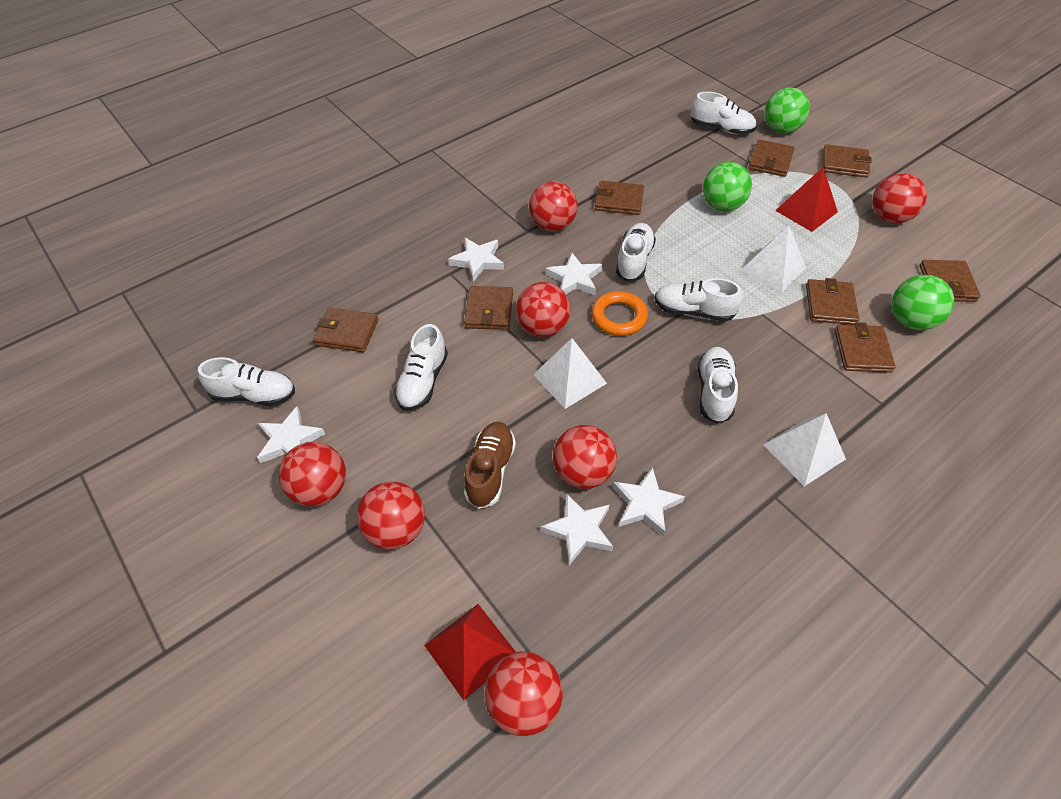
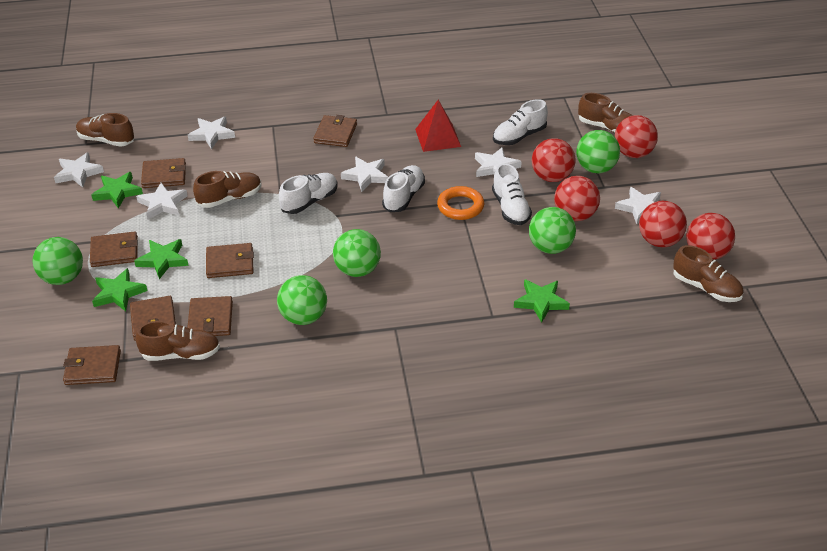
brown shoe: [464,422,516,509] = 1 -> [76,113,134,147] [136,321,220,361] [193,171,262,208] [578,93,633,133] [673,245,744,302] = 5
brown wallet: [313,308,378,352] [464,286,513,330] [595,181,644,215] [748,139,794,177] [806,278,859,325] [822,144,872,178] [835,322,895,373] [920,260,981,302] = 8 -> [63,345,121,385] [90,231,138,267] [130,296,176,341] [141,158,186,188] [187,296,233,336] [206,243,254,278] [313,115,357,147] = 7
green ball: [703,162,752,211] [764,87,810,134] [892,275,954,330] = 3 -> [32,237,83,285] [277,275,327,325] [333,229,381,277] [529,207,576,254] [576,130,620,173] = 5
green star: none = 0 -> [91,172,143,208] [92,268,148,311] [134,239,189,279] [514,279,570,323] = 4
red ball: [278,442,346,507] [357,481,425,549] [484,651,563,736] [516,282,570,337] [529,181,578,232] [553,425,617,489] [872,173,927,223] = 7 -> [532,138,576,182] [554,176,600,221] [615,115,658,158] [639,201,687,247] [686,213,735,260] = 5
red pyramid: [424,604,516,700] [775,167,838,232] = 2 -> [415,100,461,152] = 1
white pyramid: [533,338,607,409] [740,225,806,293] [763,413,846,486] = 3 -> none = 0
white shoe: [198,357,295,406] [394,324,448,411] [616,223,656,282] [655,278,743,322] [691,92,757,134] [698,347,738,424] = 6 -> [279,173,338,214] [382,165,425,212] [492,163,532,225] [493,99,548,145] = 4
white star: [257,406,325,463] [448,238,504,282] [541,493,613,565] [546,253,602,295] [612,467,685,536] = 5 -> [54,152,104,188] [136,183,188,219] [188,116,235,149] [341,157,388,192] [475,147,522,177] [615,187,661,224] = 6

